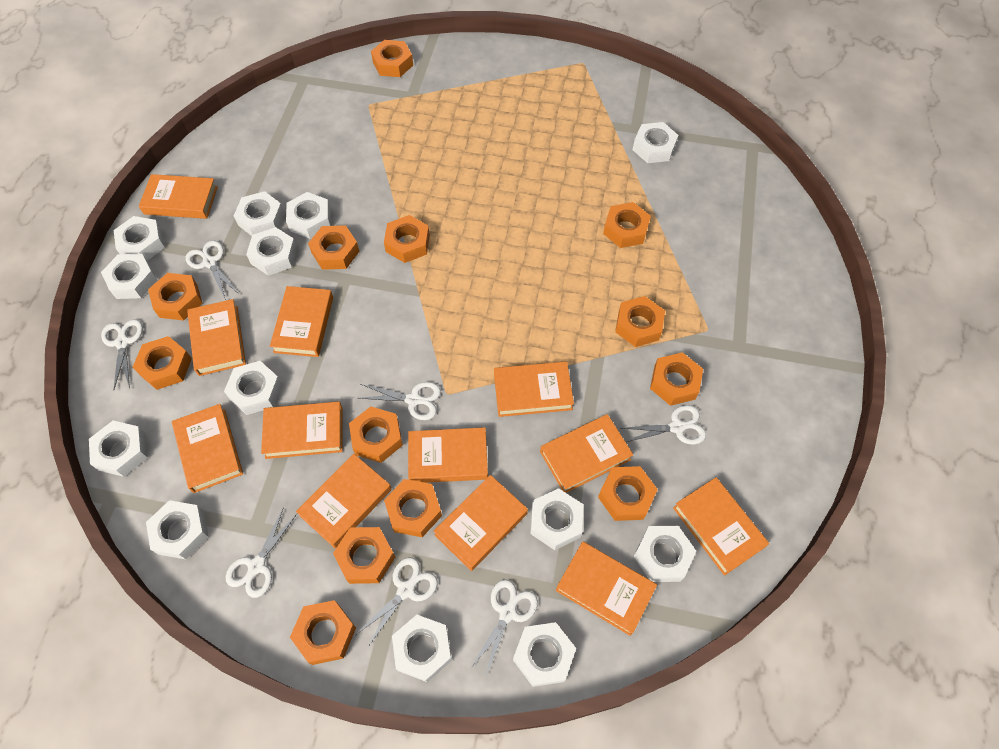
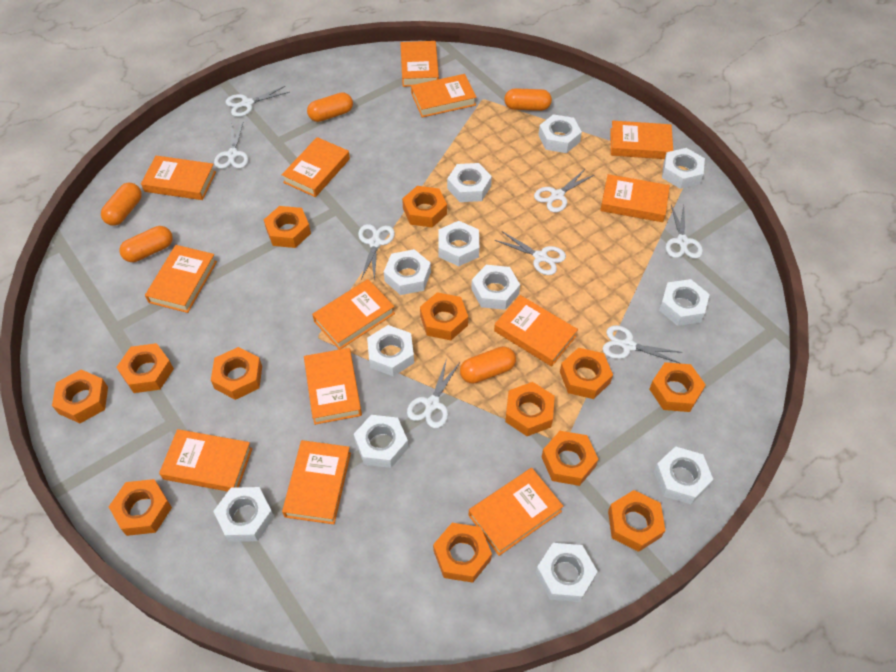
orange book: [139,174,218,219] [172,404,243,493] [187,299,246,376] [261,401,343,459] [270,286,333,357] [296,454,392,548] [408,427,488,483] [434,475,528,571] [494,361,574,417] [540,414,633,493] [556,541,657,636] [673,477,769,576] = 12 -> [141,156,216,200] [145,245,217,313] [159,429,252,492] [282,137,350,197] [282,440,351,524] [304,348,362,425] [312,279,395,350] [401,41,439,87] [411,74,476,117] [469,468,563,556] [494,295,578,366] [600,174,670,222] [610,121,673,159] = 13
orange capsule: none = 0 -> [101,183,142,226] [119,226,173,262] [307,92,353,122] [460,346,516,384] [504,88,552,111] = 5
white nut: [89,421,148,477] [101,254,157,299] [114,216,165,261] [146,500,209,559] [224,361,282,415] [234,191,284,236] [246,227,297,276] [286,192,331,239] [392,615,452,682] [513,622,576,687] [530,488,583,550] [632,122,678,163] [633,526,696,582] = 13 -> [213,487,274,542] [354,415,408,468] [367,325,414,376] [384,249,431,295] [438,221,479,266] [447,163,492,202] [471,265,520,310] [536,543,598,602] [538,114,582,153] [654,446,714,504] [659,279,710,326] [662,148,705,189] = 12
white scissors: [101,319,143,391] [186,240,239,300] [226,507,297,598] [357,557,437,647] [360,382,441,420] [470,580,538,679] [622,405,706,445] = 7 -> [214,123,249,169] [225,86,290,117] [358,224,395,282] [407,358,460,428] [495,231,566,275] [534,169,594,212] [602,325,682,364] [666,205,703,259] = 8

